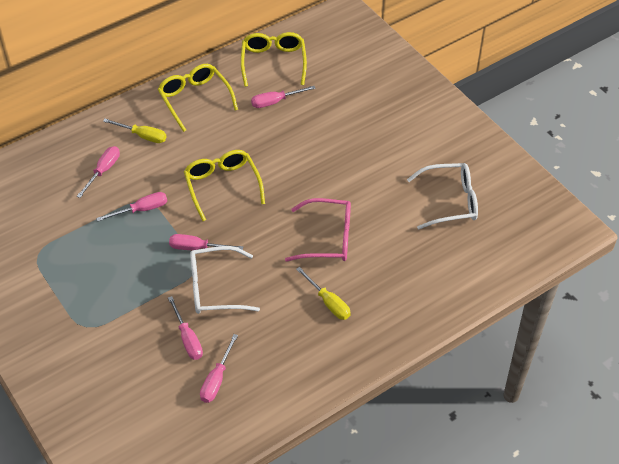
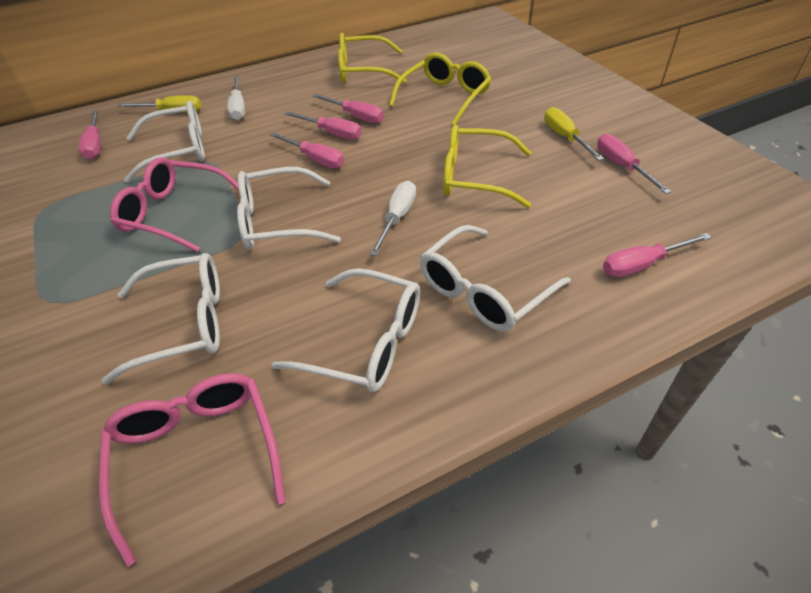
pink glasses: [285,198,351,262] = 1 -> [99,373,286,567] [110,157,239,252] = 2
white glasses: [190,246,260,314] [407,163,478,229] = 2 -> [102,253,220,384] [124,101,205,183] [237,167,341,250] [272,268,420,392] [420,225,571,331] = 5
white screwdriver: none = 0 -> [227,76,245,120] [370,181,416,256] = 2

